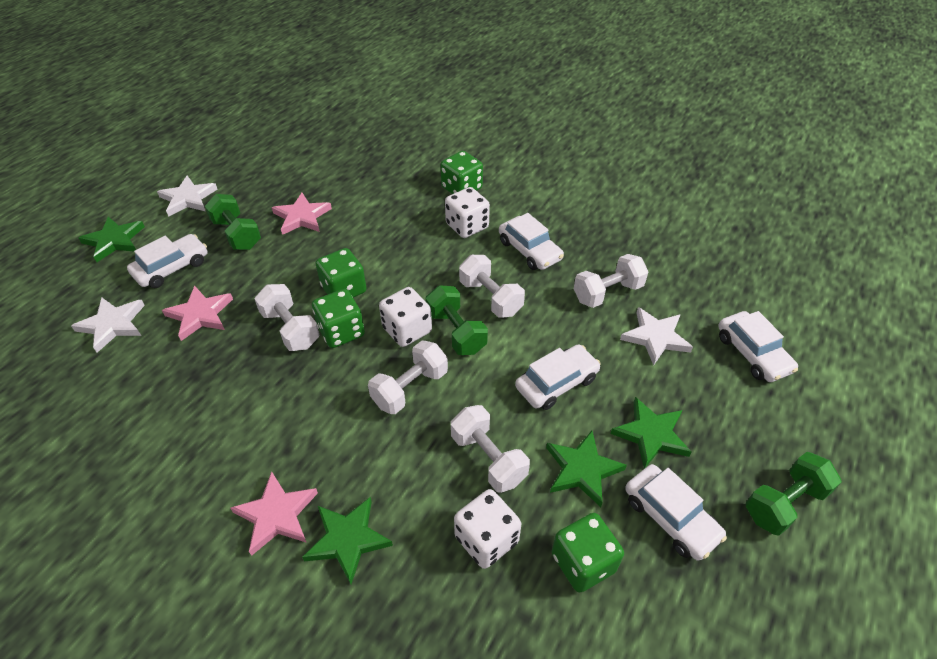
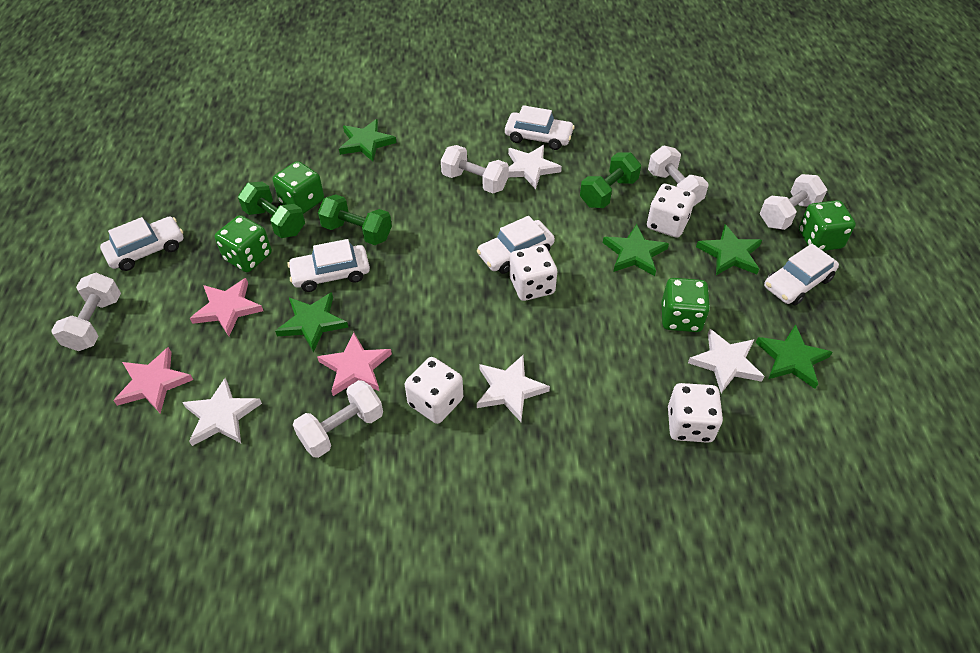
green star: [78,216,145,262] [302,497,393,584] [546,431,627,507] [610,397,691,469] = 4 -> [275,292,348,352] [339,119,397,161] [603,224,669,276] [696,224,762,275] [756,324,832,389] = 5
white dice: [379,287,432,347] [445,187,490,238] [454,489,521,569] = 3 -> [405,357,463,424] [509,245,557,301] [647,184,695,238] [668,383,723,443] = 4
white star: [71,298,145,353] [157,175,218,217] [620,307,693,365] = 3 -> [182,378,262,446] [477,355,550,422] [508,145,562,189] [688,329,765,393] = 4

